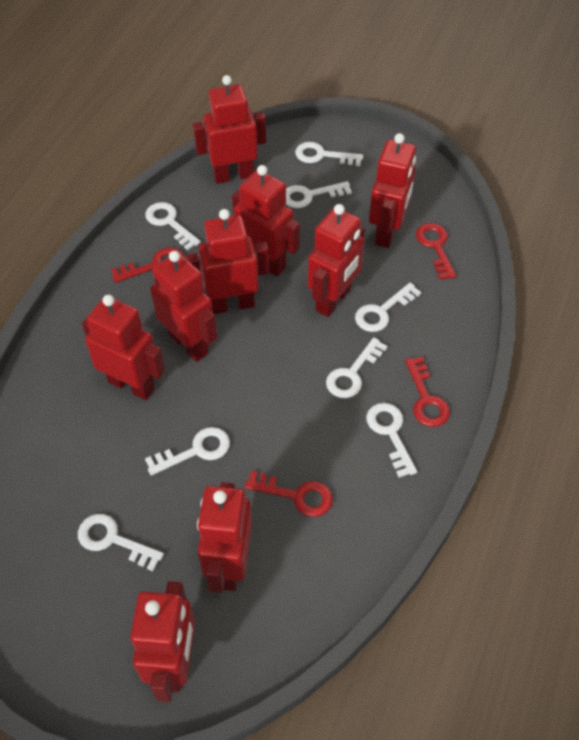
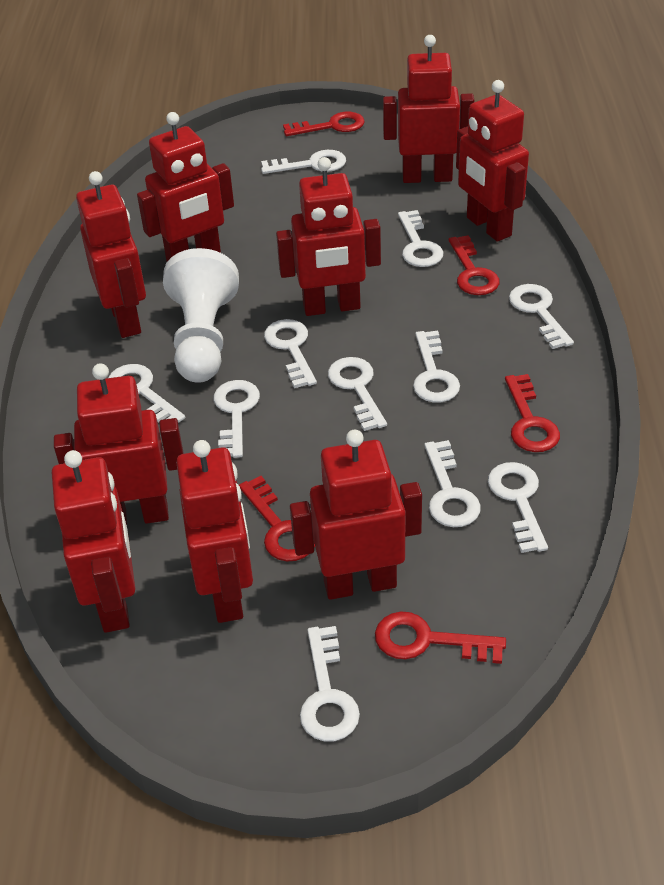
red key: [111,247,185,283] [245,471,333,517] [405,356,450,427] [416,223,456,280] = 4 -> [239,476,315,562] [283,112,365,136] [375,612,506,664] [449,235,500,295] [505,374,560,452] = 5
white key: [78,514,164,571] [145,427,230,476] [146,202,201,250] [286,181,352,208] [295,142,363,166] [326,337,388,398] [355,283,421,332] [366,403,417,478] = 8 -> [108,364,185,423] [214,380,260,458] [261,150,346,174] [264,319,317,388] [300,626,360,742] [328,357,387,431] [398,210,443,267] [413,331,460,403] [424,440,481,527] [488,462,548,553] [509,284,574,349] = 11
white pawn: none = 0 -> [163,248,239,383] = 1

